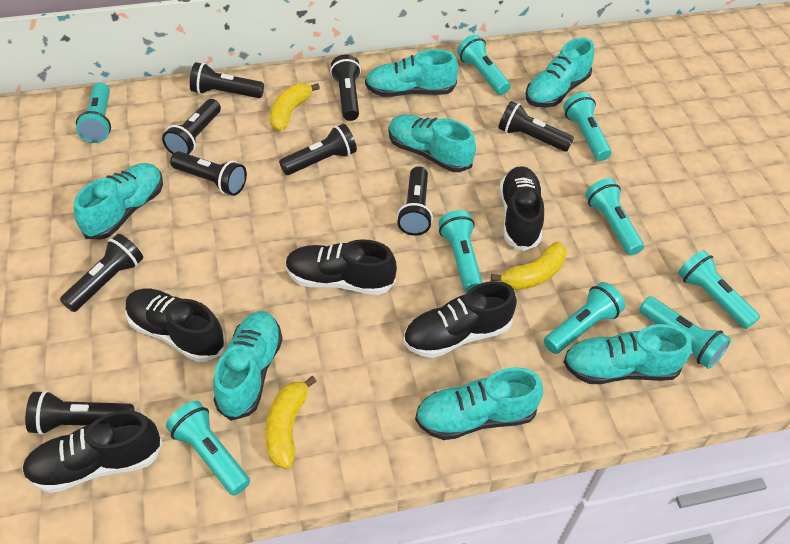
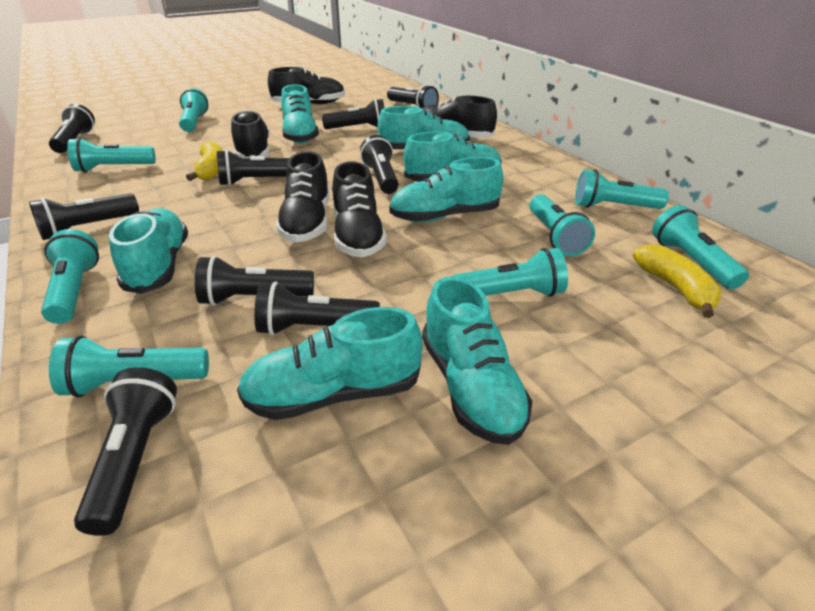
turquoise flashlight: [76,83,111,143] [166,401,250,496] [438,210,483,292] [457,35,510,95] [544,282,625,354] [563,92,612,161] [585,178,644,255] [639,297,731,369] [678,250,760,329] = 9 -> [41,229,99,324] [49,335,209,397] [67,138,156,172] [179,88,208,132] [451,248,568,297] [530,194,595,256] [575,169,669,209] [652,205,749,290] = 8
yellow banana: [265,376,317,469] [270,83,320,131] [491,242,567,290] = 3 -> [186,141,223,181] [632,244,722,318] = 2

